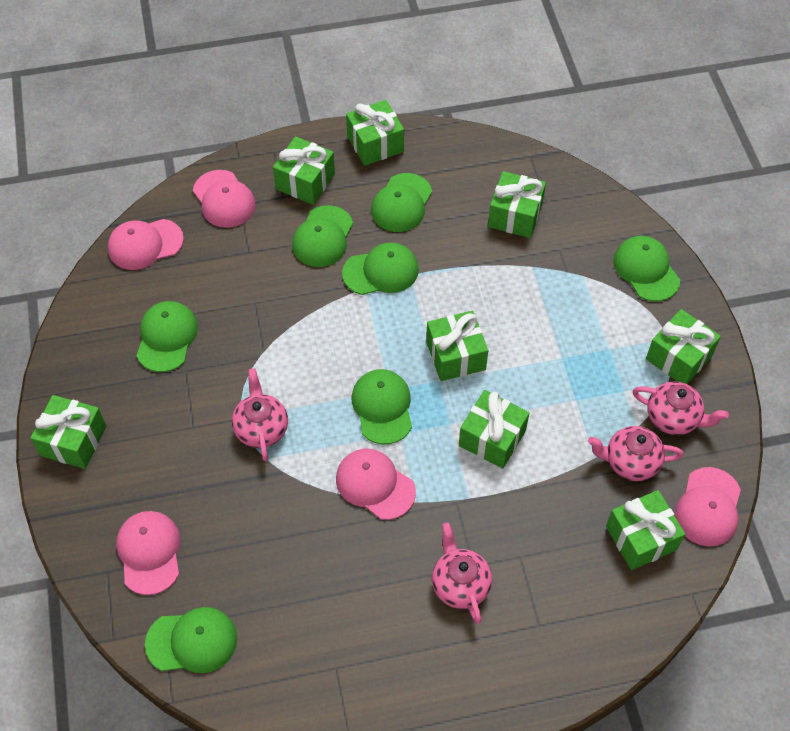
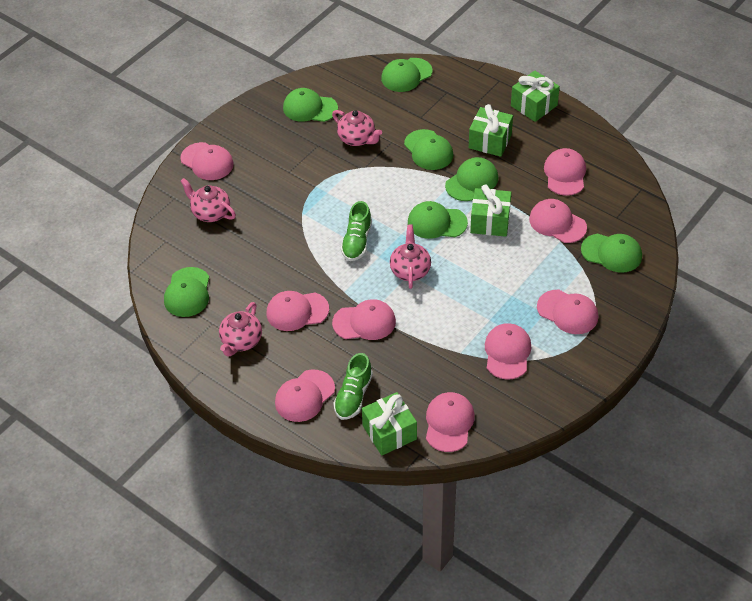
green gift: [31,395,106,469] [273,136,335,205] [346,100,404,166] [426,311,488,381] [459,390,529,469] [488,171,546,238] [606,490,685,570] [646,309,721,384] = 8 -> [362,392,417,456] [469,104,513,157] [470,185,511,237] [511,71,560,122] = 4
green shoe: none = 0 -> [333,353,373,420] [341,201,372,261] = 2
pink cap: [108,219,184,270] [116,511,180,595] [193,170,256,228] [336,449,416,520] [675,467,741,547] = 5 -> [180,142,234,180] [267,291,329,331] [275,370,335,422] [332,299,396,340] [426,392,475,452] [485,323,532,380] [529,199,587,243] [537,290,598,334] [544,148,586,196] = 9

